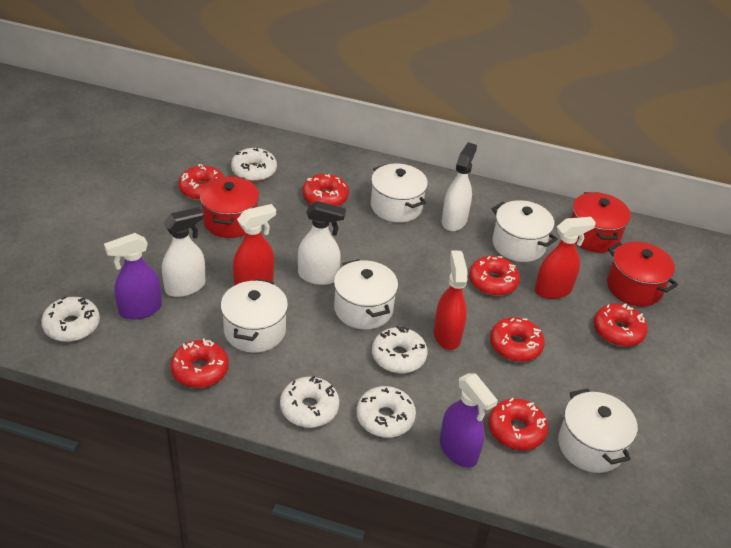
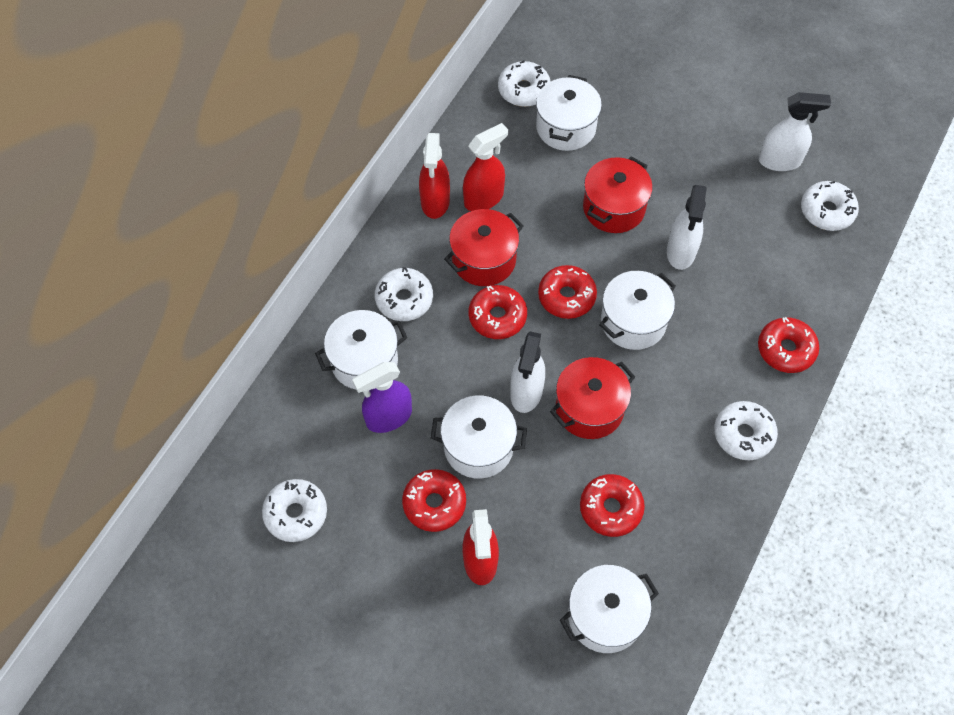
purple spray bottle: [104,233,162,320] [440,373,498,468] = 2 -> [352,362,412,433] = 1
red donut: [170,338,229,388] [178,164,224,200] [302,174,349,206] [469,256,520,296] [488,398,548,450] [490,317,545,362] [594,303,648,347] = 7 -> [402,469,466,532] [468,285,527,339] [538,265,597,319] [580,474,645,537] [758,317,819,373] = 5

